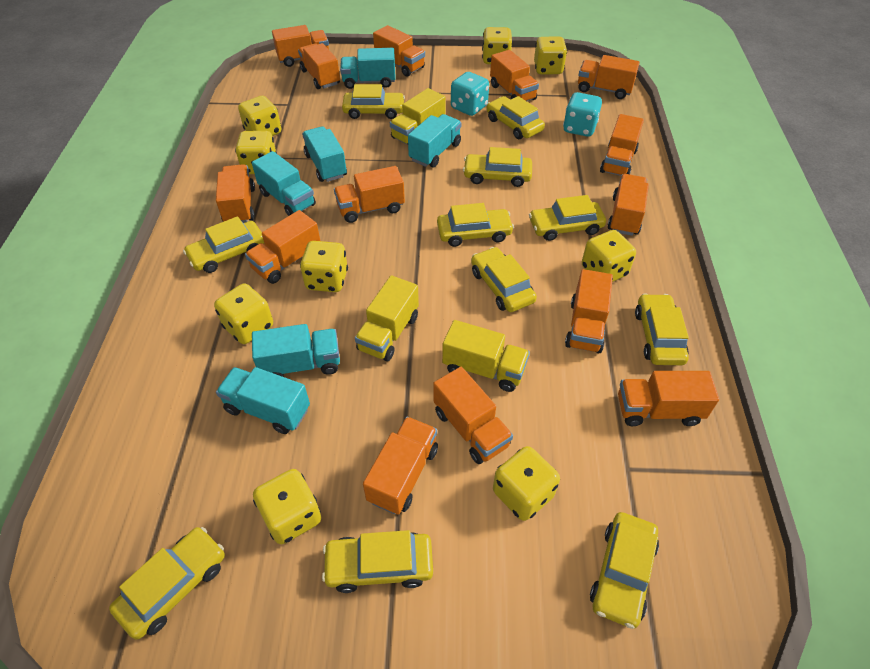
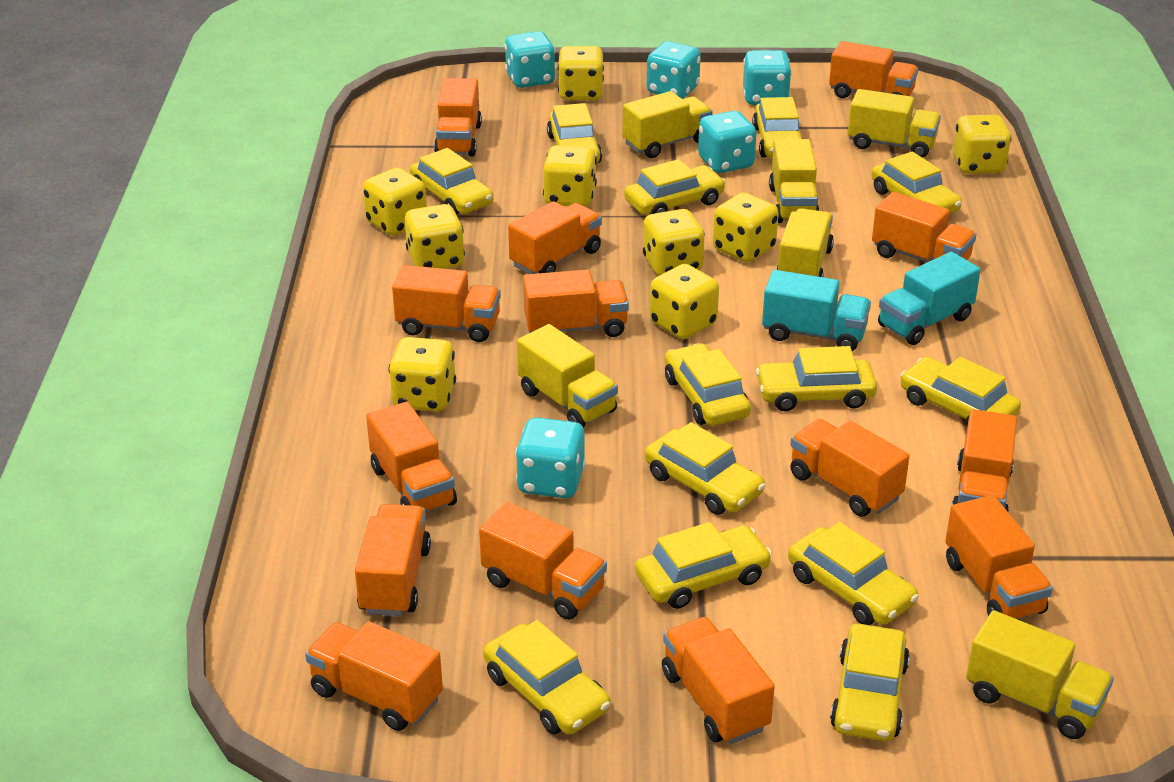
turquoise dice: [451,72,489,116] [563,92,602,137] = 2 -> [504,31,555,88] [515,417,586,498] [647,41,701,99] [698,111,757,173] [743,50,792,105] = 5
turquoise truck: [216,367,310,434] [252,151,316,216] [252,324,340,377] [302,126,347,182] [340,48,396,89] [408,114,461,167] = 6 -> [762,270,871,351] [878,252,981,345] = 2
yellow car: [109,527,225,640] [183,216,264,273] [322,530,433,593] [342,84,405,119] [437,203,514,247] [463,147,532,187] [471,247,537,312] [486,96,545,139] [529,195,606,241] [590,512,659,629] [635,293,689,365] = 11 -> [410,148,494,215] [483,620,611,735] [547,103,602,163] [624,159,726,215] [635,522,772,609] [645,422,765,515] [664,343,751,426] [752,97,803,158] [756,346,877,411] [788,522,919,625] [830,624,910,742] [871,152,962,214] [900,357,1021,426] = 13
yellow truck: [355,276,419,361] [390,88,446,144] [442,320,530,392] = 3 -> [517,324,618,428] [622,91,712,158] [769,139,820,223] [776,208,834,277] [848,89,941,158] [966,610,1114,739] = 6

